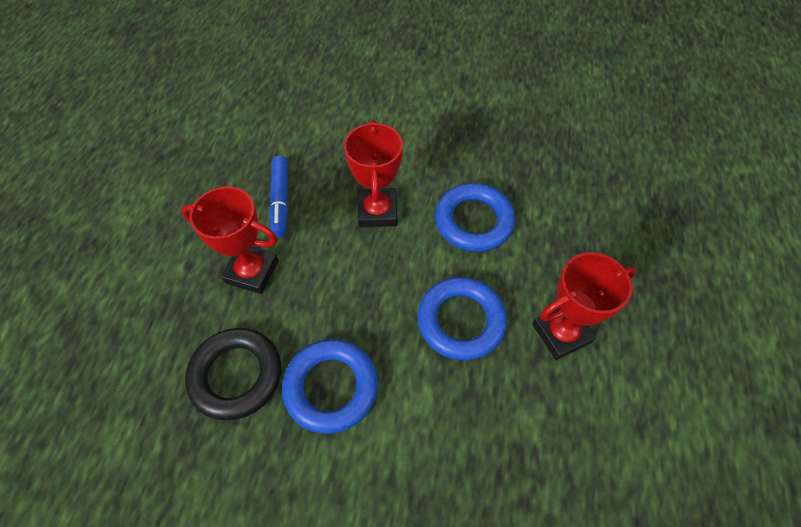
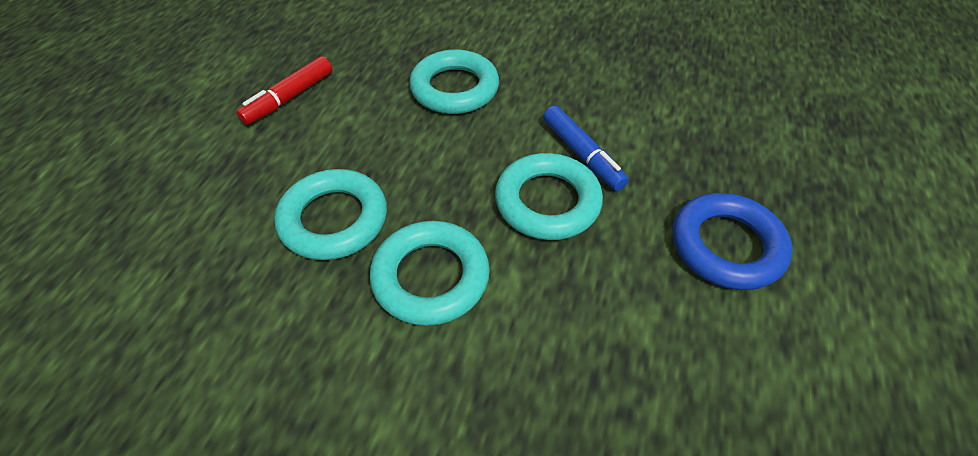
black ring: [185,328,281,421] = 1 -> none = 0
blue ring: [282,339,378,434] [417,277,507,361] [435,183,515,252] = 3 -> [673,193,793,290] = 1
red marker: none = 0 -> [236,56,332,125] = 1
red trophy: [181,187,279,294] [344,120,403,227] [532,252,636,360] = 3 -> none = 0
turquoise ring: none = 0 -> [274,169,387,260] [370,221,490,326] [409,49,499,114] [495,153,603,240] = 4

